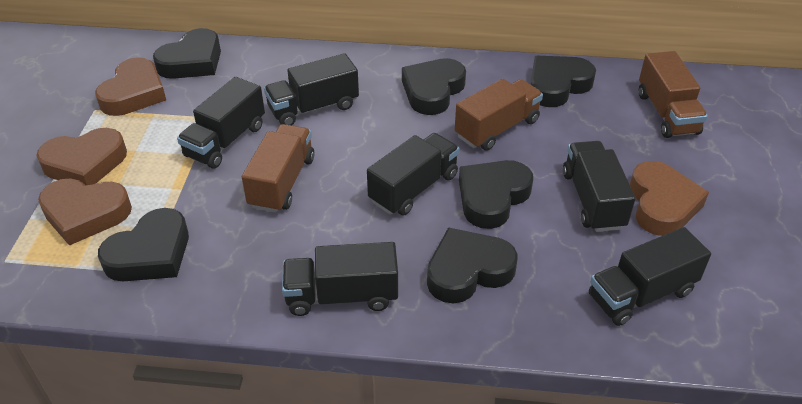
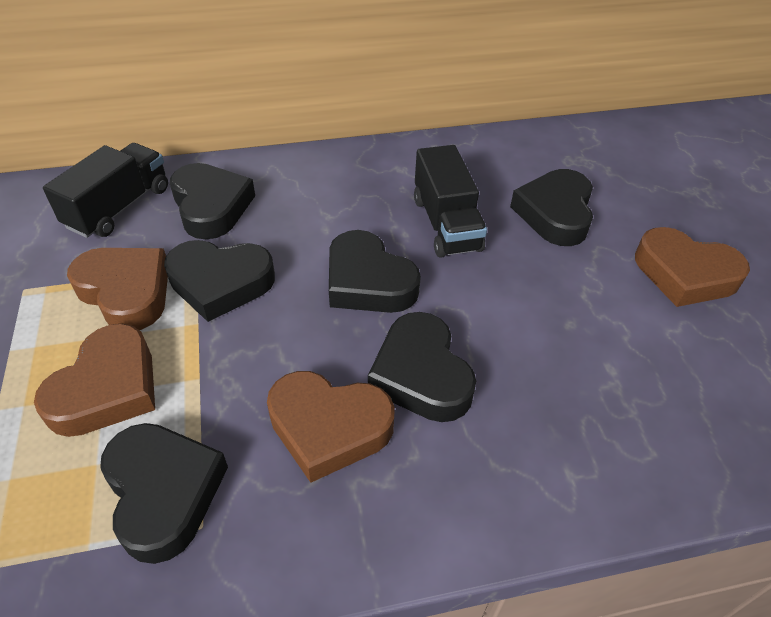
black truck: [177,77,265,169] [264,53,359,125] [282,242,398,316] [367,133,459,215] [563,141,636,232] [589,227,711,326] = 6 -> [43,143,168,238] [414,145,487,258] = 2
brown truck: [242,124,315,213] [455,79,543,151] [639,51,708,138] = 3 -> none = 0

